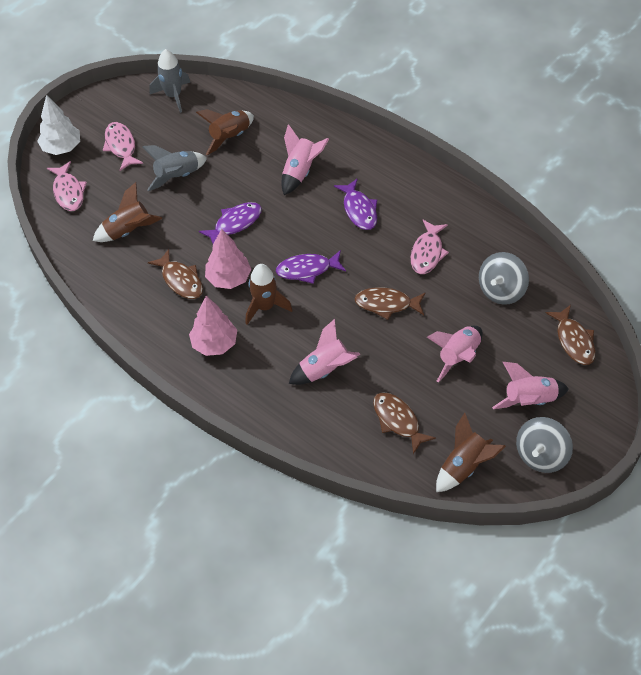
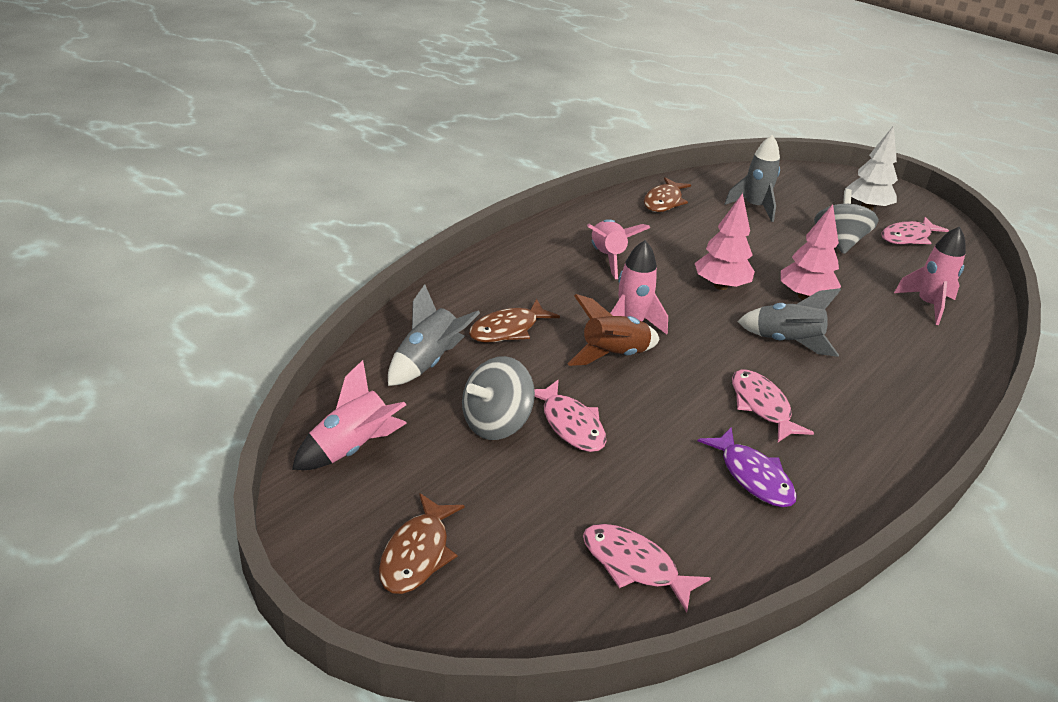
brown fish: [148,249,203,299] [354,287,425,320] [373,392,436,454] [546,305,596,365] = 4 -> [379,493,465,594] [469,299,560,343] [644,177,691,212] = 3
brown rocket: [93,182,162,242] [196,109,254,155] [245,264,292,325] [436,413,506,492] = 4 -> [568,294,660,366] = 1
grey rocket: [142,145,207,191] [150,49,191,113] = 2 -> [388,284,480,386] [724,135,780,222] [737,288,841,357] = 3
pink fish: [47,161,87,211] [103,122,143,171] [411,220,449,274] = 3 -> [534,380,606,452] [583,524,711,612] [732,369,814,442] [881,217,949,244] = 4
purple fish: [199,202,262,244] [276,250,346,284] [334,178,377,230] = 3 -> [698,427,797,507] = 1

